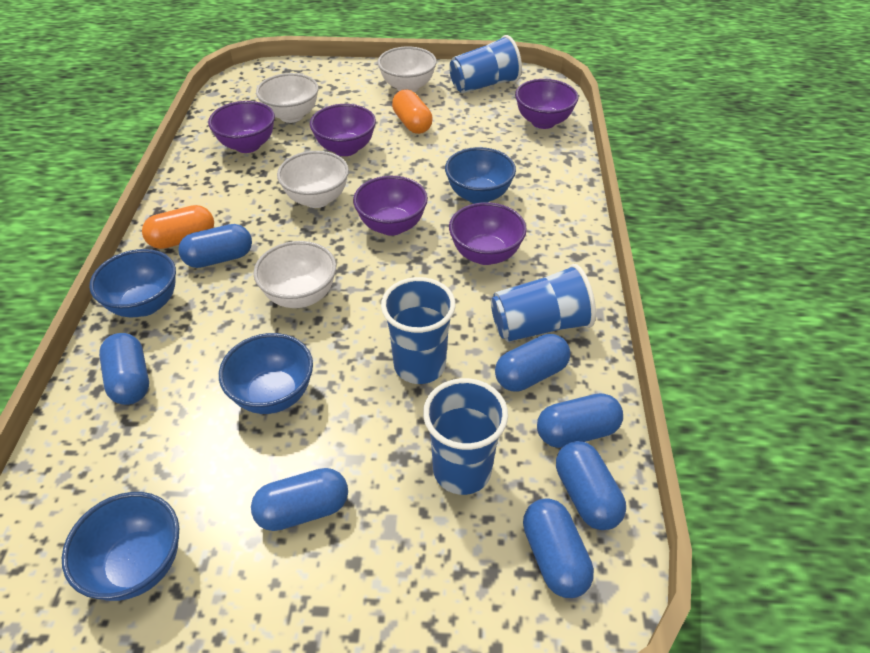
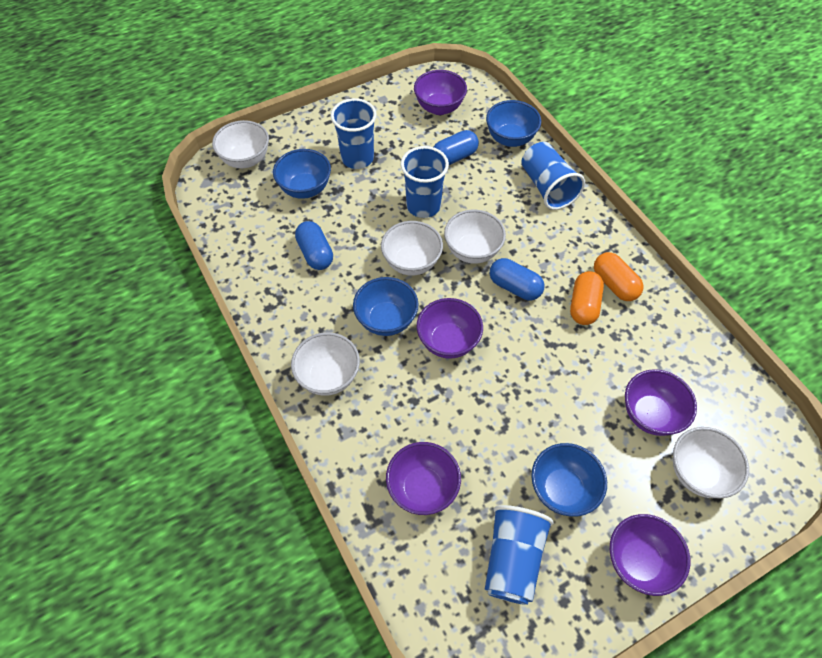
blue capsule: [99,333,149,405] [178,224,252,268] [251,468,348,531] [495,334,570,392] [523,498,594,598] [537,393,623,448] [556,441,626,530] = 7 -> [295,221,333,270] [434,130,479,165] [490,258,545,300] = 3
white bowl: [253,241,336,308] [256,73,319,123] [277,151,349,208] [378,46,437,92] = 4 -> [212,120,269,168] [291,332,360,396] [381,221,443,276] [444,210,506,264] [673,427,749,499] = 5

